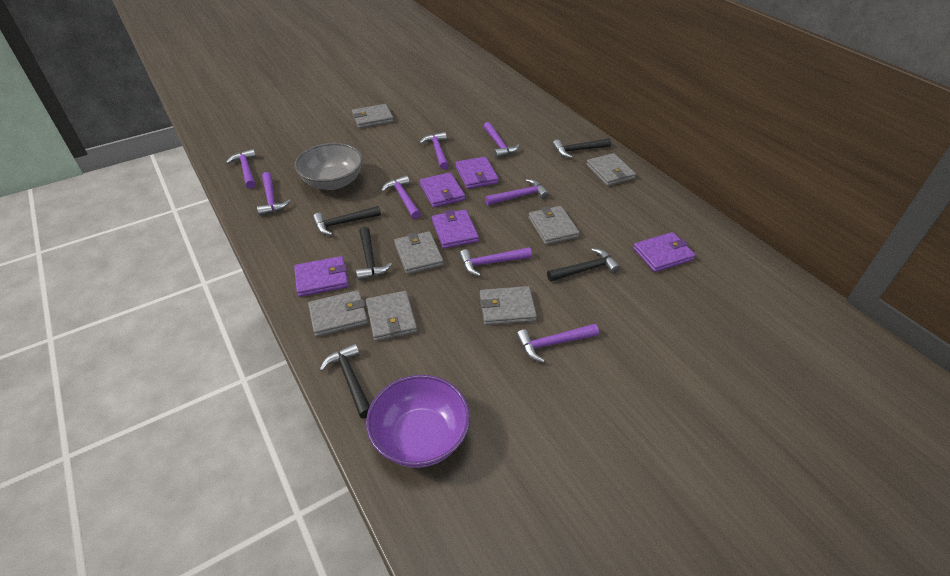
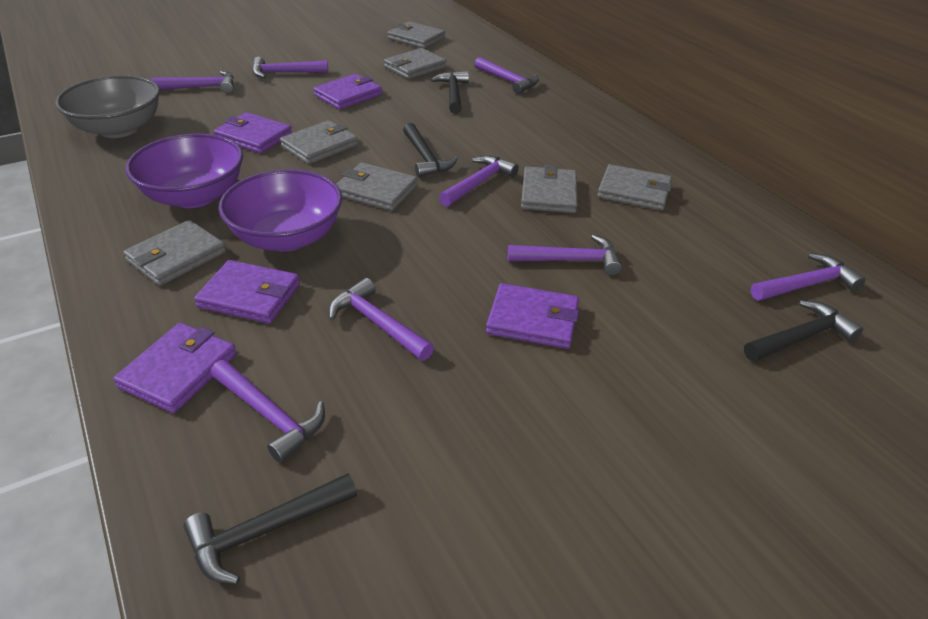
black hammer: [313,206,381,236] [320,343,370,418] [356,227,392,280] [547,248,620,282] [553,138,611,158] = 5 -> [183,473,357,584] [403,123,458,177] [431,71,469,114] [744,300,863,362] = 4
purple bowl: [366,375,470,468] = 1 -> [126,133,243,208] [218,169,342,251] = 2

